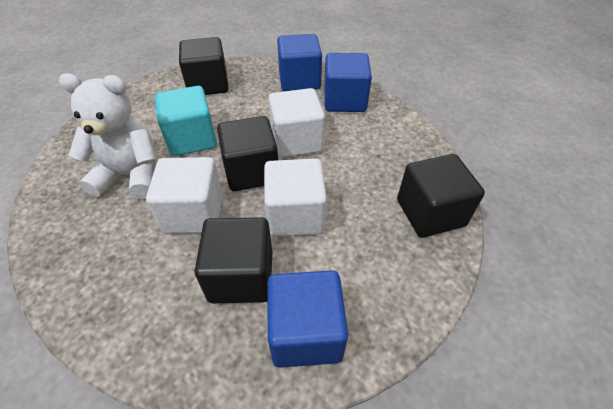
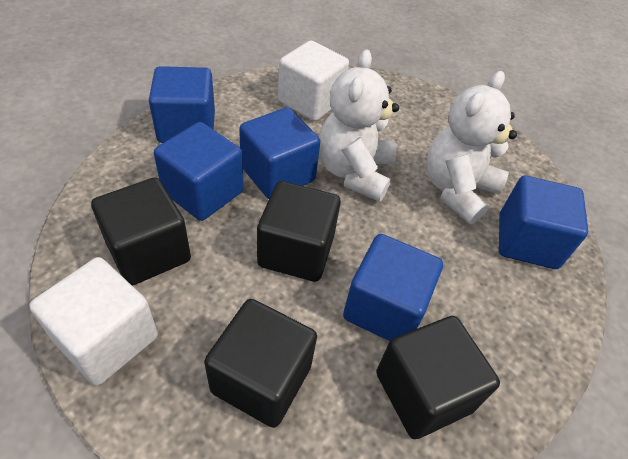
blue cube: [267,270,348,368] [277,34,322,91] [324,53,372,112] = 3 -> [149,66,215,143] [154,122,243,221] [239,107,320,199] [343,234,443,341] [499,176,588,269] = 5
turquoise cube: [155,86,217,156] = 1 -> none = 0
white cube: [146,157,223,234] [264,158,327,237] [268,88,325,158] = 3 -> [29,257,158,386] [278,40,349,121] = 2
white teddy bear: [59,73,157,199] = 1 -> [319,49,399,202] [426,71,517,225] = 2

